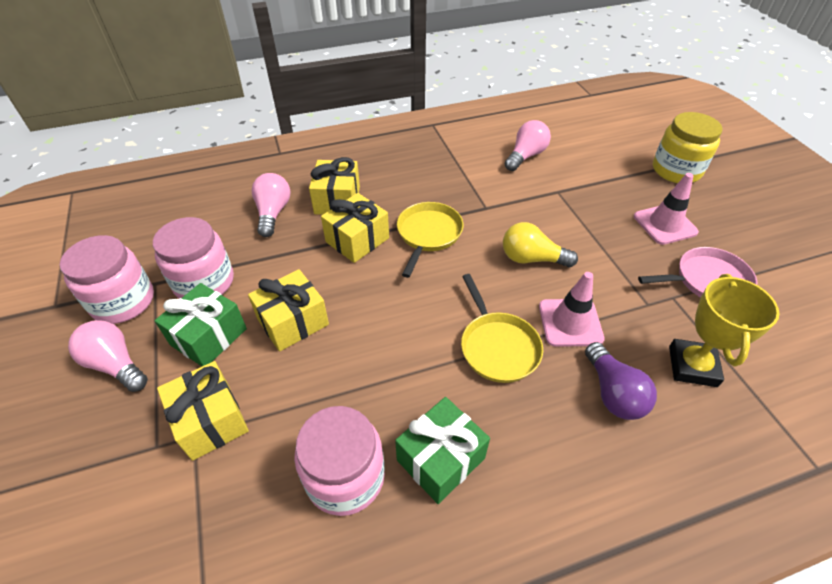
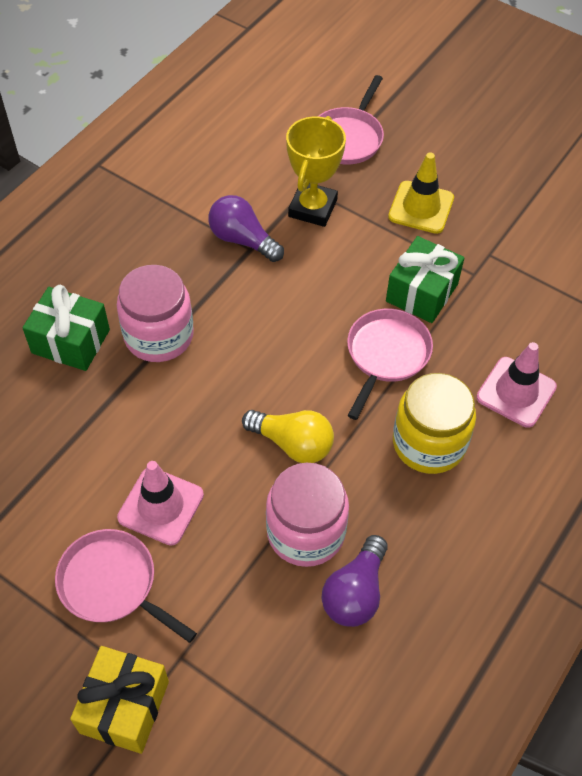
pink jar: [60,235,154,324] [153,217,234,298] [294,406,385,516] = 3 -> [117,265,194,362] [266,463,349,567] = 2
pink light bulb: [68,320,148,392] [252,173,290,237] [505,120,551,171] = 3 -> none = 0
pink pan: [638,247,757,297] = 1 -> [55,529,197,643] [318,75,384,164] [347,309,433,420] = 3
purple light bulb: [585,342,657,420] = 1 -> [208,195,284,262] [322,535,388,627] = 2
yellow gift: [157,361,249,461] [248,269,329,351] [309,157,360,215] [321,193,389,263] = 4 -> [70,646,169,754] = 1
yellow pan: [397,202,464,278] [461,274,543,383] = 2 -> none = 0
yellow traffic cone: none = 0 -> [388,152,454,234] = 1

